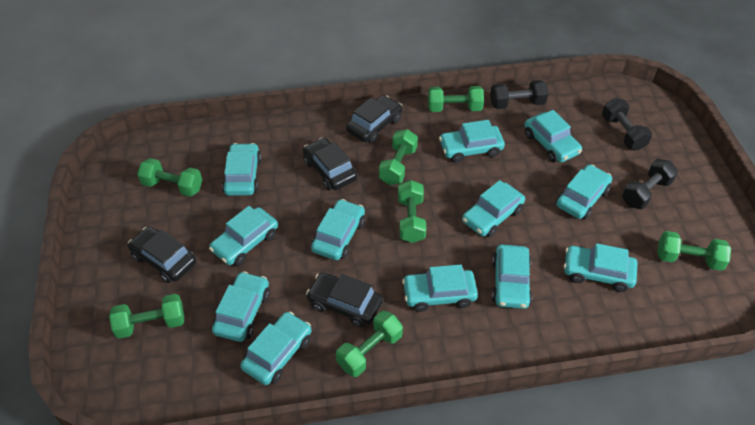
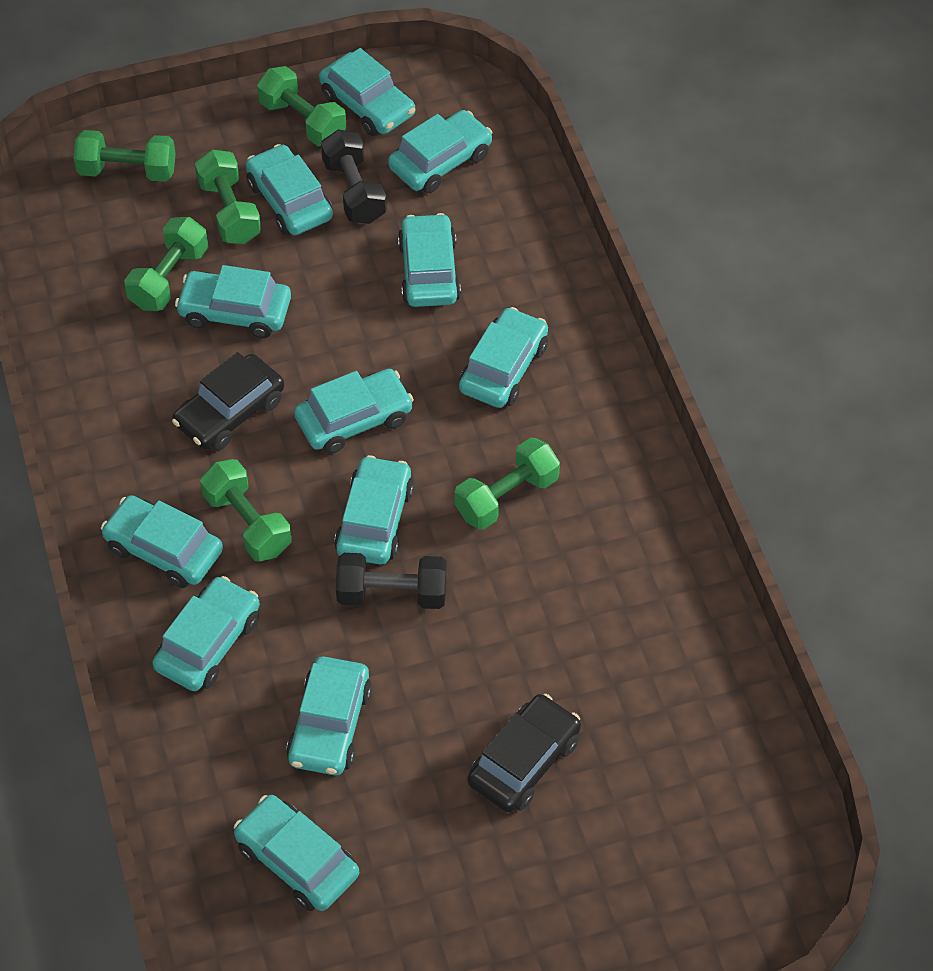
black car: [128,226,196,283] [303,138,357,190] [306,272,383,327] [346,95,402,143] = 4 -> [172,352,284,451] [468,694,581,812] = 2
black dumbbell: [490,80,548,109] [602,98,652,151] [622,159,678,209] = 3 -> [321,130,387,224] [336,553,447,609] = 2
green dumbbell: [109,294,184,339] [137,158,202,197] [336,311,403,377] [379,129,418,185] [398,180,426,243] [428,86,484,112] [657,231,731,271] = 7 -> [73,130,176,182] [124,217,208,311] [195,150,261,244] [200,459,292,562] [257,66,347,146] [454,437,560,530] = 6

